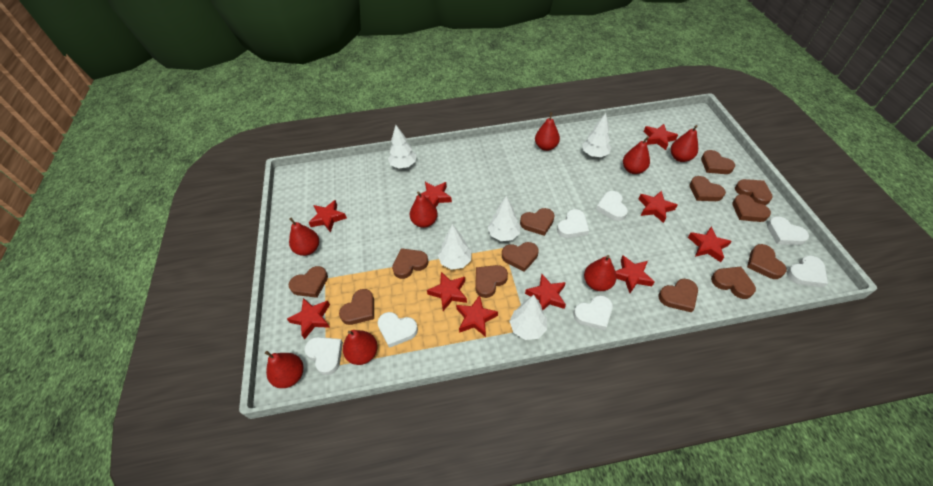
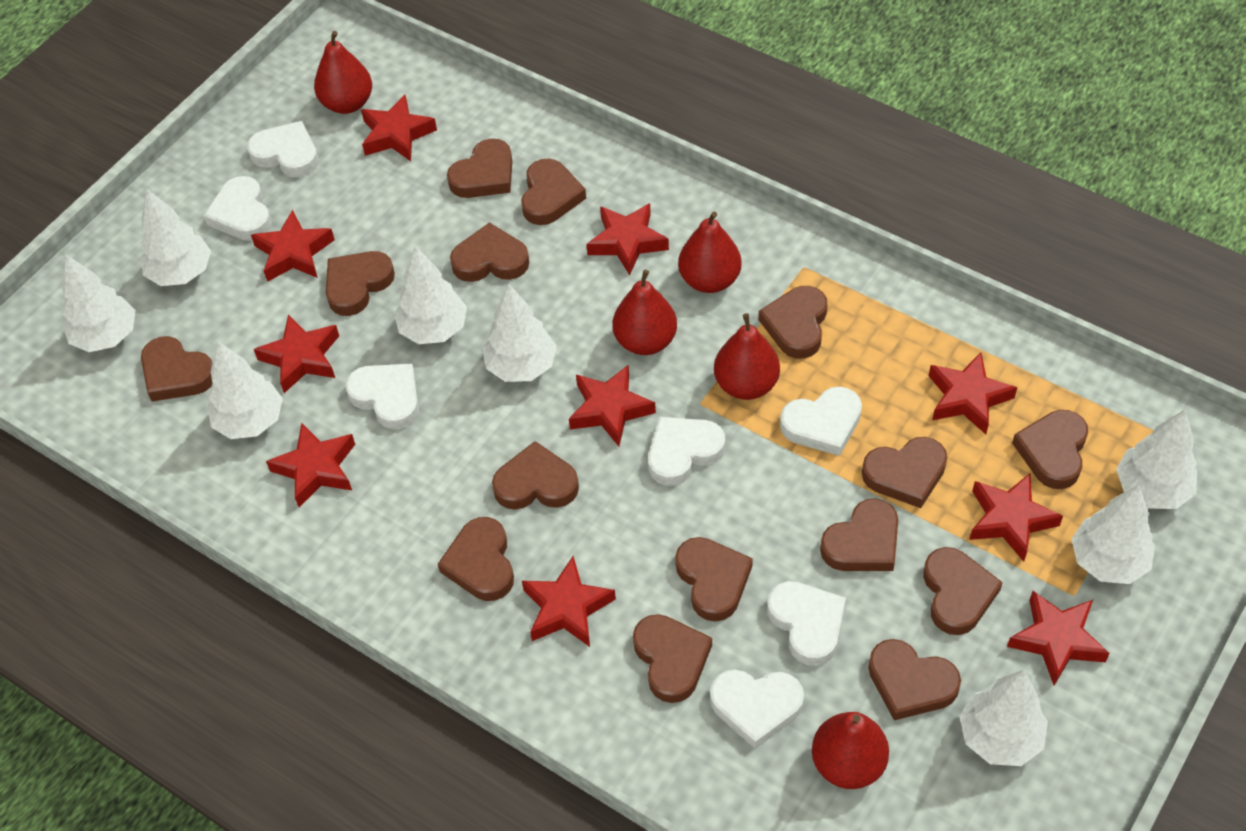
brown heart: [289,266,328,298] [339,289,374,325] [392,248,428,279] [475,265,508,298] [502,242,539,272] [520,208,555,236] [658,279,698,313] [689,176,726,201] [701,150,735,174] [711,267,756,299] [732,194,771,222] [735,179,773,205] [747,244,787,279] = 13 -> [141,336,213,402] [326,251,395,316] [438,517,514,601] [447,138,512,198] [450,222,529,282] [492,441,579,510] [521,159,586,225] [633,614,712,703] [675,537,753,621] [759,286,828,359] [820,498,898,571] [862,437,947,508] [868,639,961,720] [923,547,1003,635] [1012,410,1088,489] = 15
red pear: [265,351,303,388] [289,218,319,256] [343,330,378,365] [410,191,438,228] [535,112,560,151] [584,255,617,291] [623,137,650,174] [671,125,698,162] = 8 -> [314,31,372,114] [613,270,677,355] [678,211,742,293] [714,313,780,400] [812,712,889,789] = 5
white tree: [388,125,416,169] [438,224,472,270] [488,196,520,241] [509,295,547,340] [582,113,611,157] = 5 -> [62,254,135,352] [140,188,211,286] [207,341,283,439] [394,246,467,344] [483,283,557,382] [959,670,1048,766] [1072,485,1155,584] [1116,410,1197,509] = 8

